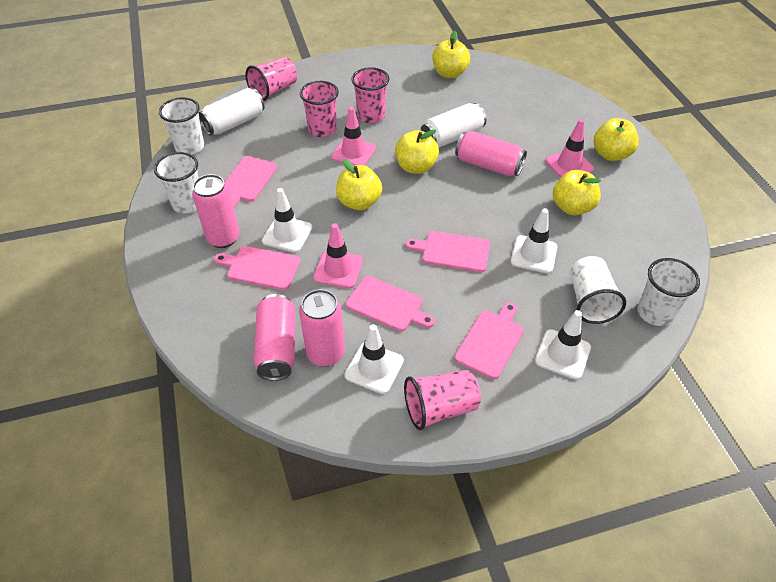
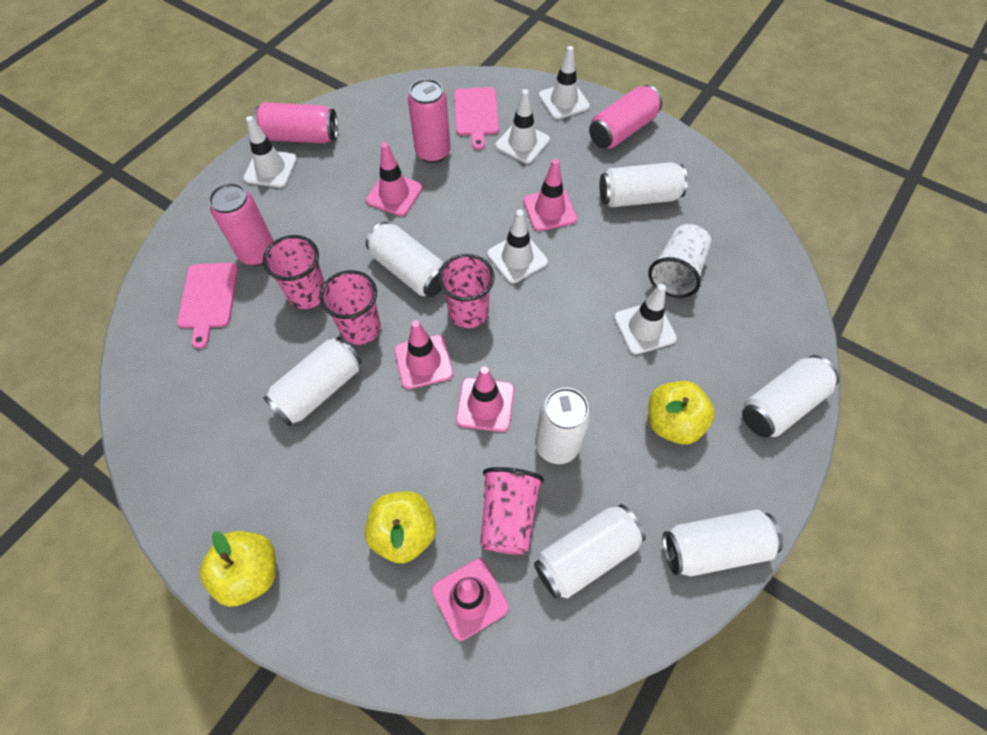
pink cutting board: [214,246,301,290] [225,156,277,208] [346,276,435,331] [405,231,490,272] [455,302,524,379] = 5 -> [177,263,238,349] [454,87,499,150] = 2
pink traffic cone: [313,223,363,288] [331,107,376,166] [545,119,594,178] = 3 -> [366,142,422,216] [394,320,453,389] [432,559,509,641] [456,366,514,432] [523,159,577,231] = 5
white can: [199,88,265,136] [421,103,486,148] = 2 -> [263,337,362,426] [366,222,444,297] [534,504,646,599] [535,388,591,464] [599,162,688,207] [662,509,783,576] [742,355,840,438] = 7
white cup: [154,152,198,213] [159,97,204,155] [570,256,626,324] [637,258,700,326] = 4 -> [648,224,712,298] = 1
white traffic cone: [262,188,312,253] [344,324,404,394] [511,208,557,273] [535,310,591,380] = 4 -> [244,116,297,188] [487,209,548,283] [496,89,550,164] [539,46,590,119] [614,284,677,355] = 5
yellow apple: [336,159,382,210] [395,129,439,174] [433,31,470,78] [553,170,601,215] [594,118,639,161] = 5 -> [199,531,276,607] [365,491,436,563] [648,381,715,444] = 3

